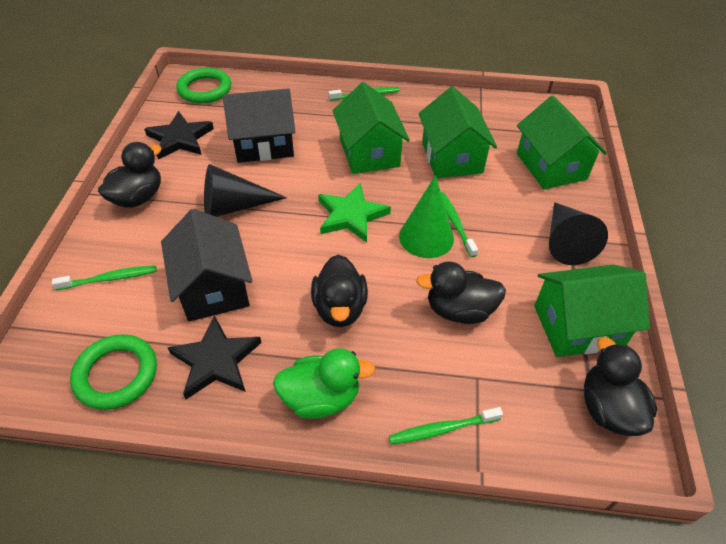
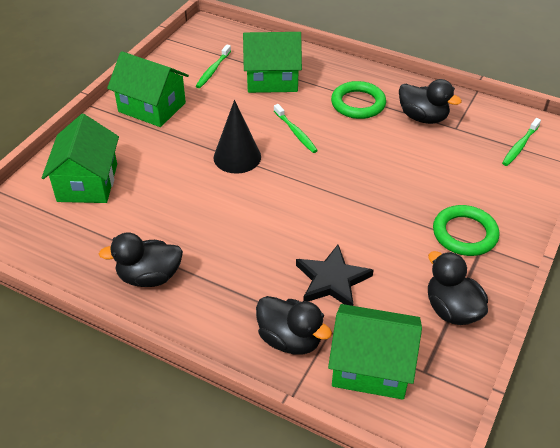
black cone: [204,164,287,217] [549,202,608,265] = 2 -> [214,100,261,174] = 1
black house: [161,209,252,322] [223,88,295,163] = 2 -> none = 0
black star: [144,111,214,159] [168,315,261,399] = 2 -> [296,245,374,306] = 1
green cone: [399,175,454,258] = 1 -> none = 0
green duck: [273,348,375,419] = 1 -> none = 0
green star: [318,183,391,243] = 1 -> none = 0
green toothbrush: [52,265,157,290] [329,87,400,101] [389,407,503,445] [441,192,478,257] = 4 -> [196,44,231,88] [274,104,318,153] [502,118,541,166] = 3

